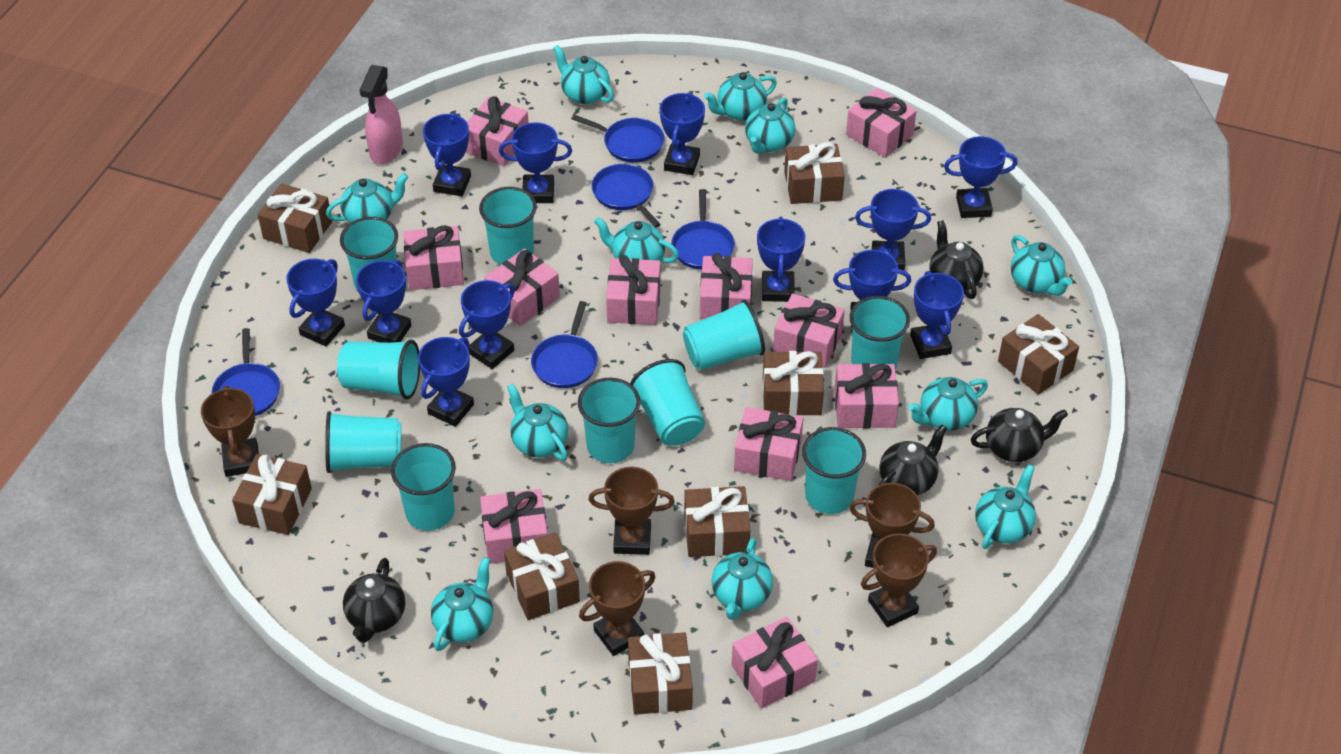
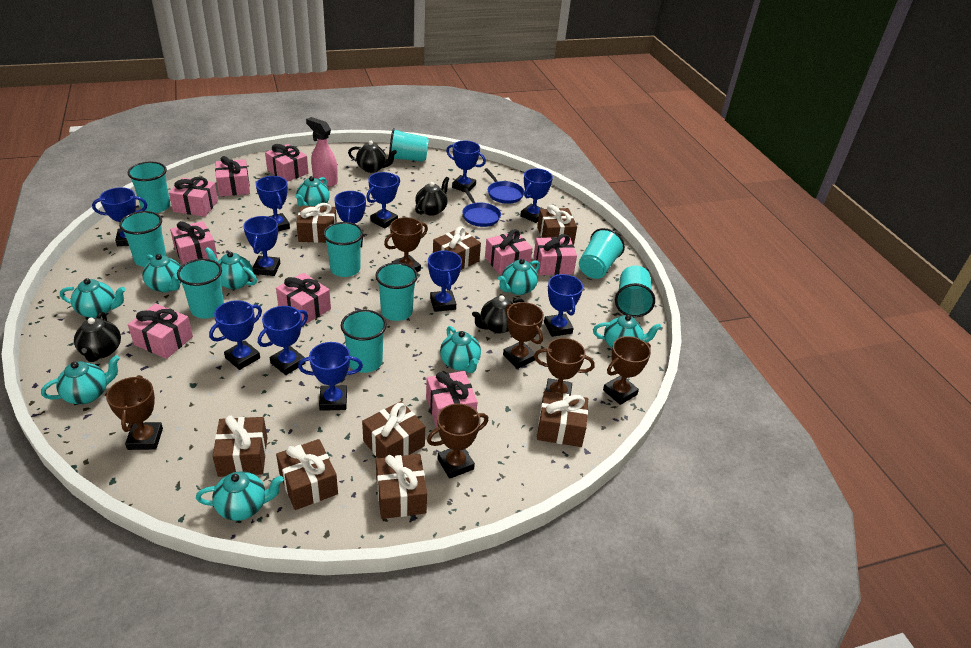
blue pan: [212,328,280,416] [531,301,598,388] [571,115,664,163] [592,164,661,228] [671,189,735,270] = 5 -> [462,188,501,227] [484,168,524,204] = 2
brown trophy: [201,385,259,477] [579,561,655,656] [588,467,675,555] [849,483,935,568] [861,533,937,627] = 5 -> [106,375,163,450] [384,217,428,272] [427,403,488,479] [503,302,544,369] [534,338,595,395] [603,336,651,405] = 6
pink gift: [403,225,464,290] [466,96,529,166] [480,489,547,564] [484,249,560,326] [606,255,661,325] [700,253,753,320] [732,617,818,709] [734,407,803,481] [773,293,845,368] [834,363,899,428] [846,88,916,158] = 11 -> [128,303,193,359] [169,177,218,217] [170,221,218,264] [215,156,250,196] [265,144,309,182] [276,273,331,325] [426,371,477,428] [485,229,533,275] [533,234,577,275] = 9
turquoise cup: [325,411,401,473] [337,339,420,399] [340,217,398,291] [391,443,456,531] [479,187,537,265] [578,377,640,463] [630,359,705,446] [683,299,765,370] [802,427,866,514] [849,296,910,369] = 10 -> [119,211,166,267] [128,162,170,213] [177,259,224,318] [323,222,363,277] [341,310,387,373] [375,262,418,321] [389,128,429,162] [579,228,625,279] [615,265,655,317] = 9
turquoise teapot: [326,173,408,223] [431,557,493,651] [507,383,568,461] [553,45,614,104] [594,217,679,263] [704,72,777,121] [711,538,773,620] [745,98,795,154] [908,377,988,431] [975,464,1036,549] [1011,235,1072,296] = 11 -> [41,355,120,404] [60,278,126,318] [142,254,181,292] [196,471,284,521] [205,247,257,289] [295,176,330,207] [440,326,481,373] [498,259,540,295] [593,315,662,348] = 9

